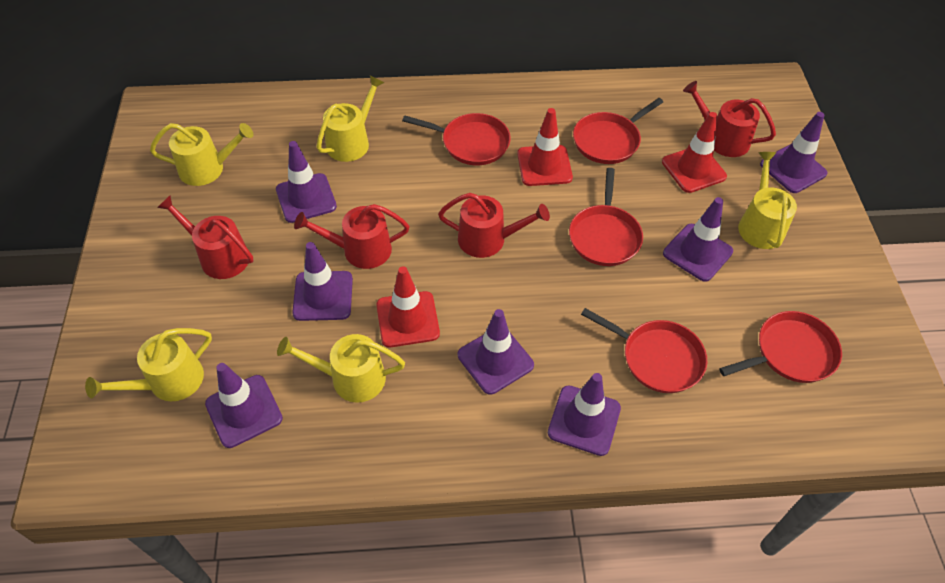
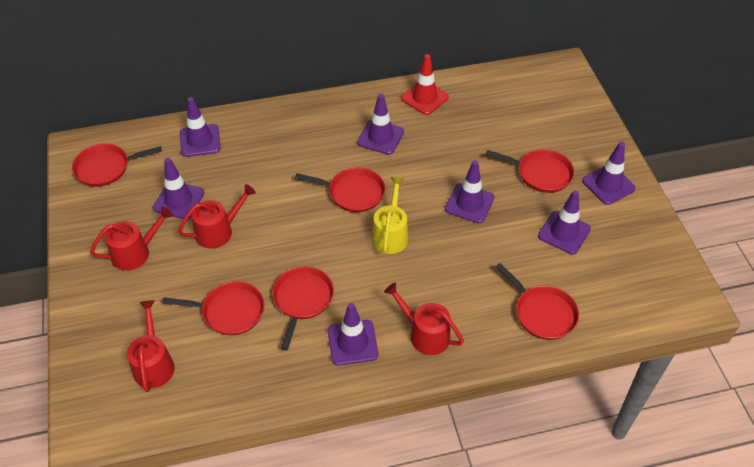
red pan: [402,113,511,165] [569,168,643,266] [573,98,663,164] [581,308,707,393] [719,311,842,383] = 5 -> [72,144,162,187] [162,281,264,335] [272,266,334,351] [295,168,385,212] [486,149,574,193] [496,263,579,340] = 6
red traffic cone: [377,266,440,347] [517,108,573,186] [662,112,727,193] = 3 -> [401,54,449,115] = 1
yellow watering can: [85,328,212,401] [150,123,253,186] [277,334,405,403] [317,76,384,162] [738,152,797,249] = 5 -> [372,177,408,254] = 1

